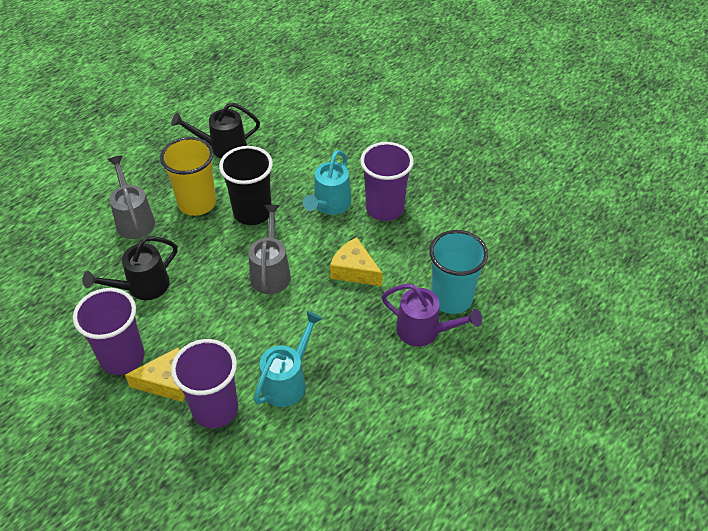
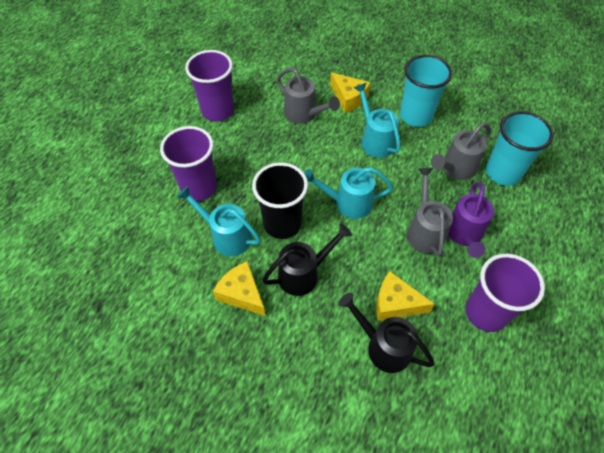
grey watering can: [107,155,155,239] [249,205,291,294] = 2 -> [277,67,340,124] [407,168,453,256] [431,123,491,180] = 3
turquoise cup: [429,230,488,314] = 1 -> [400,55,452,127] [486,111,554,186] = 2
turquoise watering can: [254,311,323,407] [303,150,351,215] = 2 -> [177,186,261,256] [304,167,393,219] [354,83,401,158] = 3
yellow cheese: [125,348,185,402] [330,237,383,286] = 2 -> [213,261,265,316] [330,72,371,113] [376,271,435,321] = 3
yellow cup: [160,137,216,216] = 1 -> none = 0

